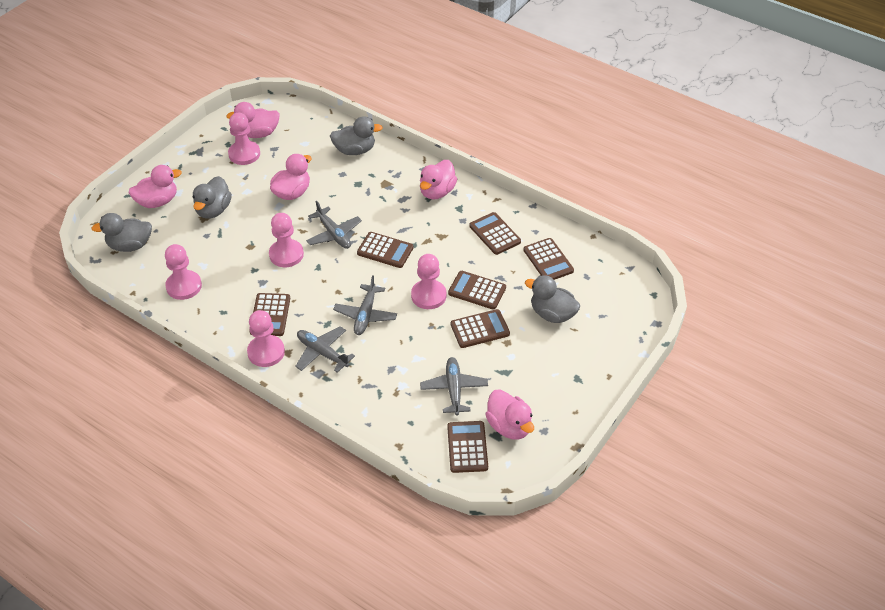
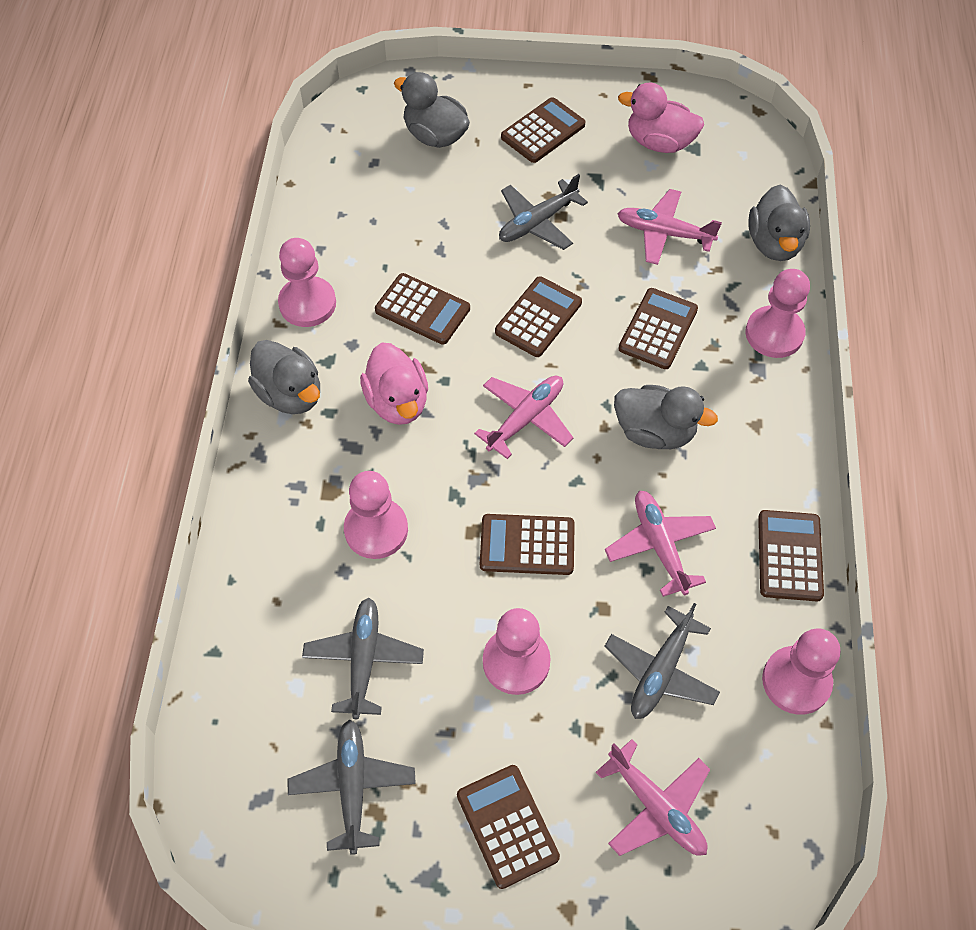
pink duck: [129,165,182,208] [226,102,280,138] [270,154,312,200] [420,160,457,199] [485,389,534,440] = 5 -> [360,342,428,425] [618,82,704,153] = 2
pink plane: none = 0 -> [474,375,573,459] [596,739,710,856] [605,491,716,597] [617,189,722,265] = 4

